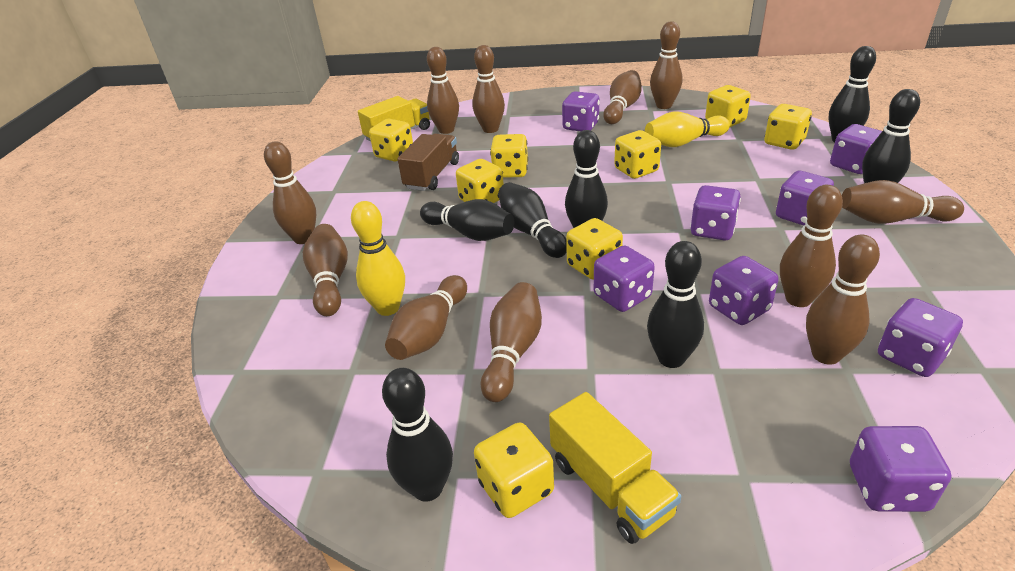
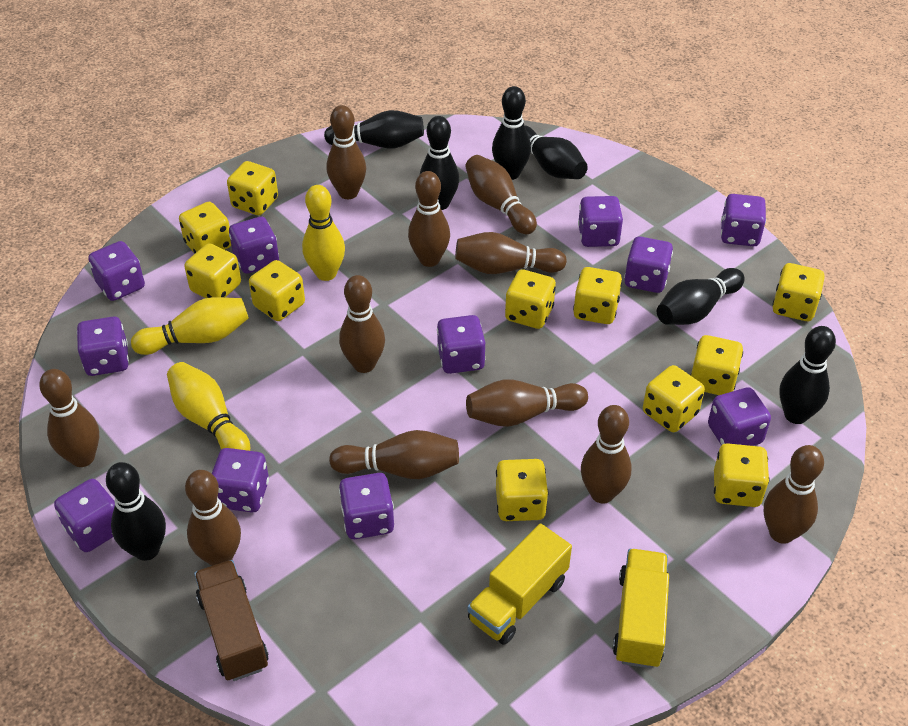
purple dice: [562,91,600,131] [594,245,655,312] [690,185,741,240] [709,256,778,325] [776,171,834,226] [830,124,882,174] [850,426,951,512] [878,298,963,377] = 8 -> [54,479,115,552] [77,317,129,376] [88,241,145,301] [212,448,269,512] [229,217,279,274] [339,473,394,539] [437,315,485,374] [578,196,623,247] [624,236,673,293] [708,387,771,446] [721,194,766,246] = 11
yellow bowling pin: [351,201,405,316] [645,111,730,147] = 2 -> [131,297,249,355] [167,362,250,451] [302,185,345,281] = 3
yellow dice: [369,119,413,162] [456,159,504,203] [474,422,554,518] [490,134,528,178] [566,218,623,280] [614,130,661,179] [705,85,751,128] [764,104,812,150] = 8 -> [179,202,231,253] [184,243,241,298] [227,161,278,215] [249,260,305,321] [496,459,548,521] [505,269,556,329] [573,267,622,324] [643,365,705,432] [690,335,743,395] [714,443,769,507] [772,263,825,321] = 11

